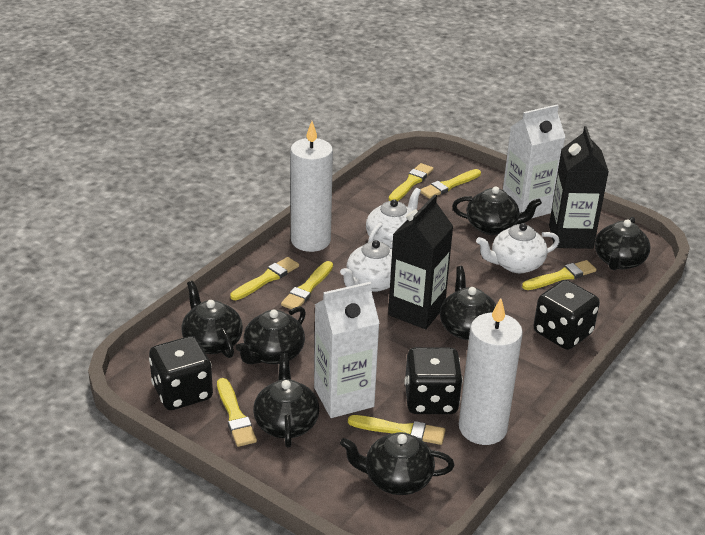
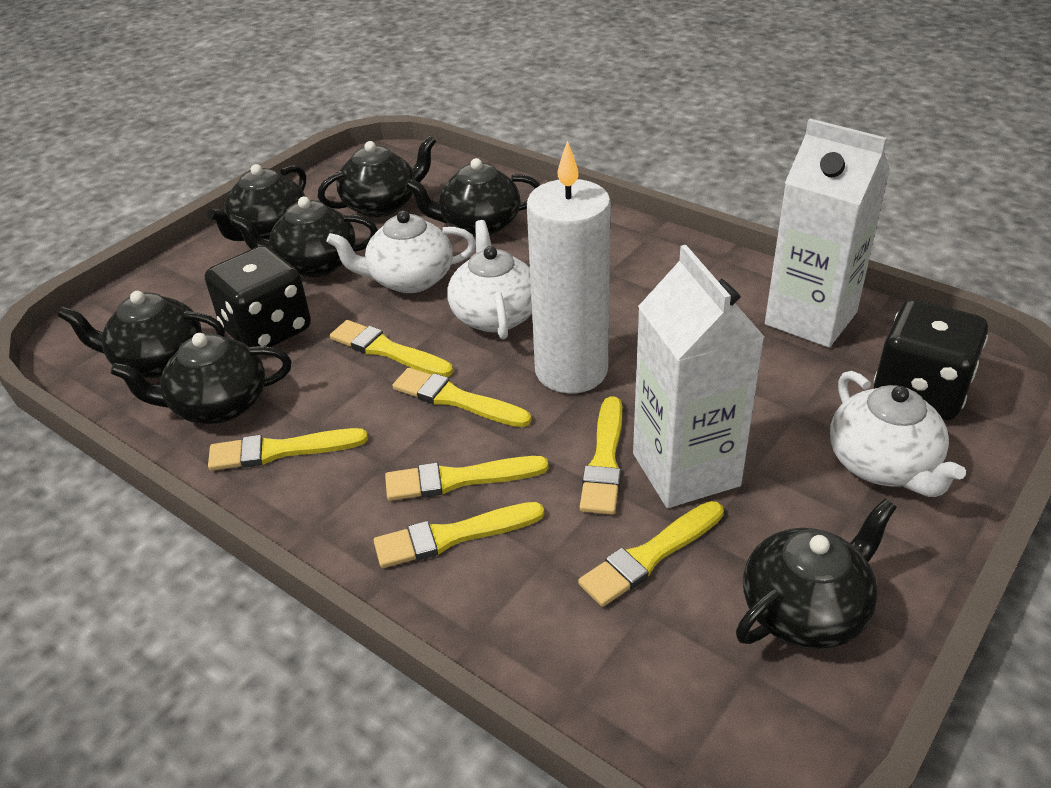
black carton: [388,194,454,329] [549,126,609,249] = 2 -> none = 0
black dice: [149,336,213,410] [404,347,463,414] [534,280,600,350] = 3 -> [205,246,311,347] [874,300,988,420] = 2
white candle: [291,121,333,252] [459,298,523,445] = 2 -> [527,140,611,394] = 1

